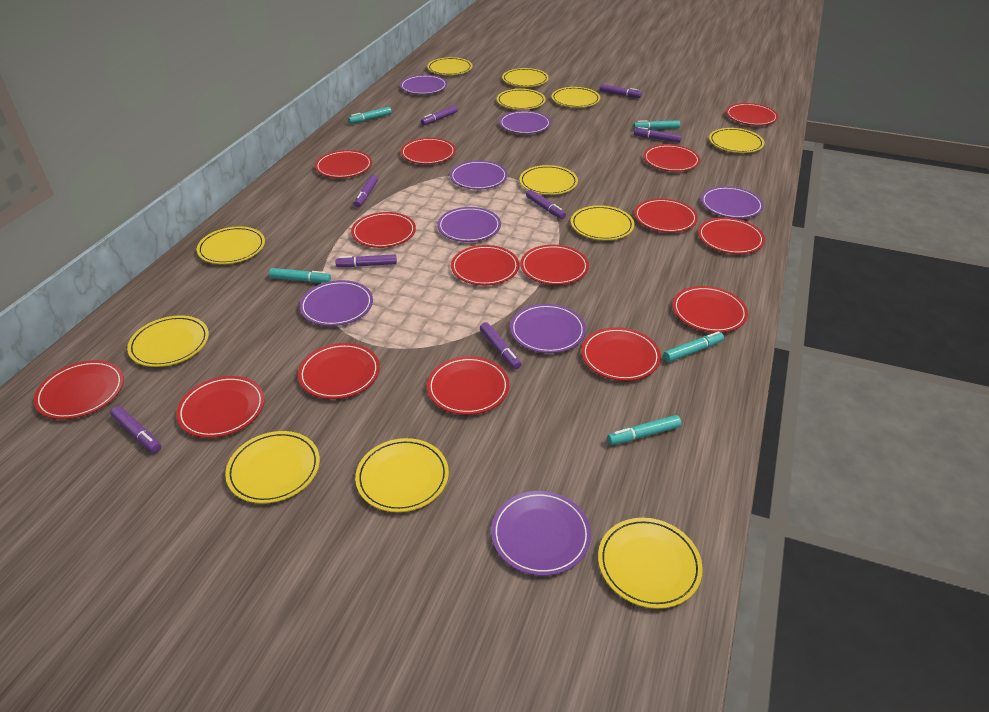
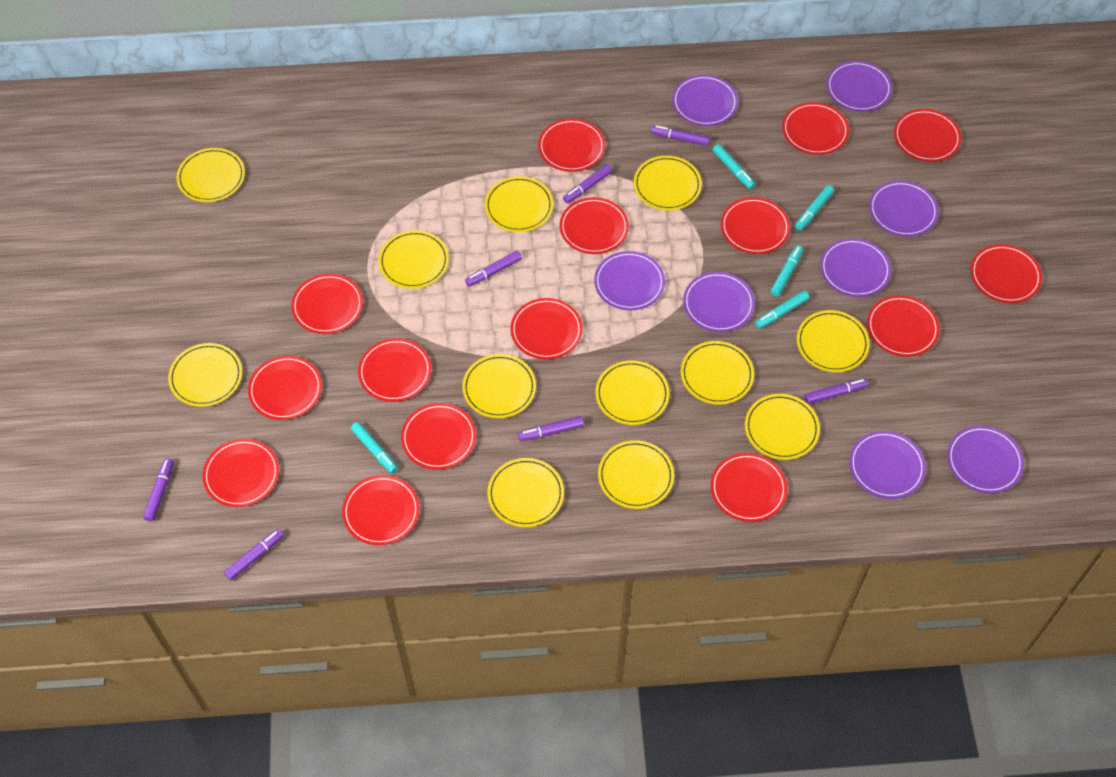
purple marker: [110,406,161,453] [335,254,397,267] [354,175,378,207] [421,105,458,125] [480,322,521,370] [526,190,566,219] [599,84,642,98] [634,127,682,143] = 8 -> [143,458,174,521] [224,529,284,580] [465,251,522,287] [518,416,584,441] [563,164,612,204] [651,125,710,146] [804,378,868,404] = 7

